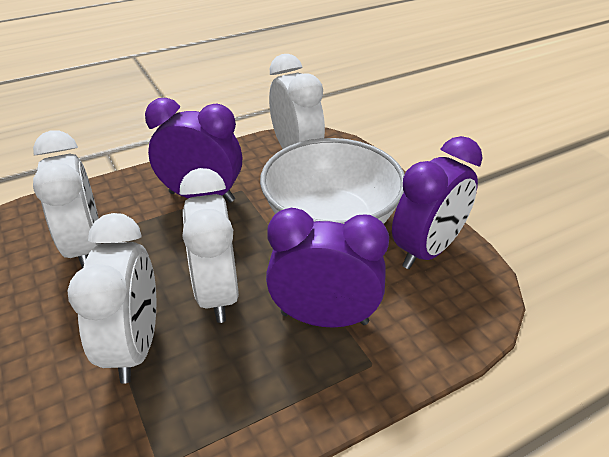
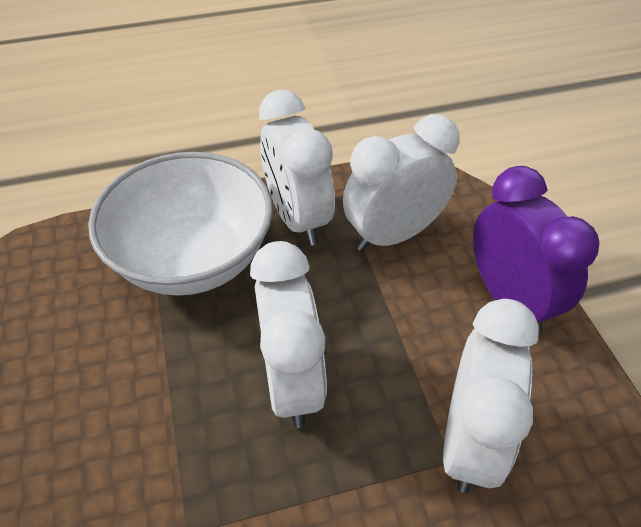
purple clock: [145,98,242,203] [266,208,389,327] [392,136,482,269] = 3 -> [473,166,600,334] = 1

